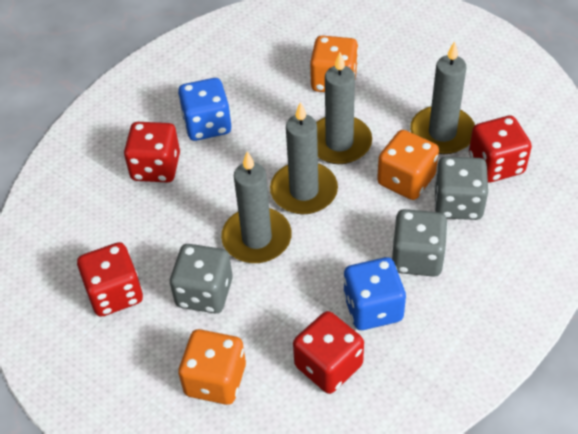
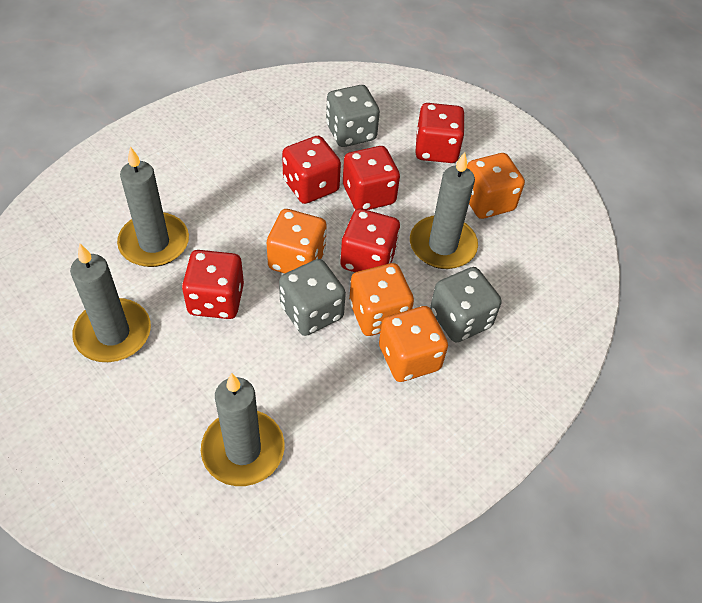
blue dice: [178,78,231,141] [343,257,406,330] = 2 -> none = 0
orange dice: [178,329,246,405] [310,36,358,92] [377,130,439,200] = 3 -> [267,209,327,274] [349,263,414,336] [379,306,448,382] [467,153,525,219] = 4
red dice: [77,242,143,317] [124,122,180,183] [293,311,364,394] [469,115,532,183] = 4 -> [182,250,244,319] [282,136,341,204] [340,209,400,272] [343,146,400,210] [415,103,465,163] = 5

